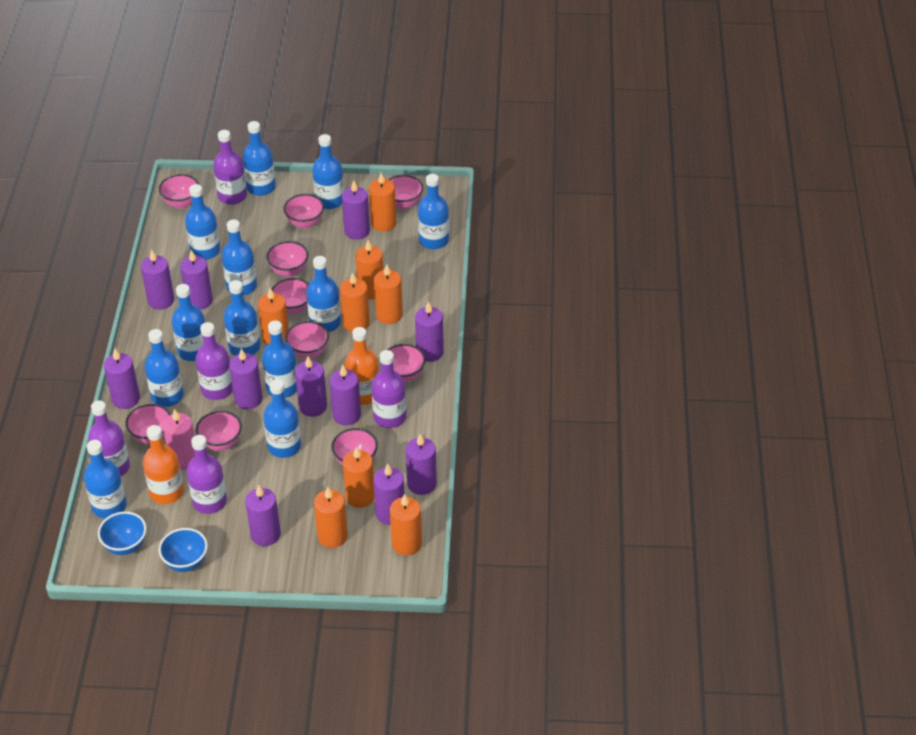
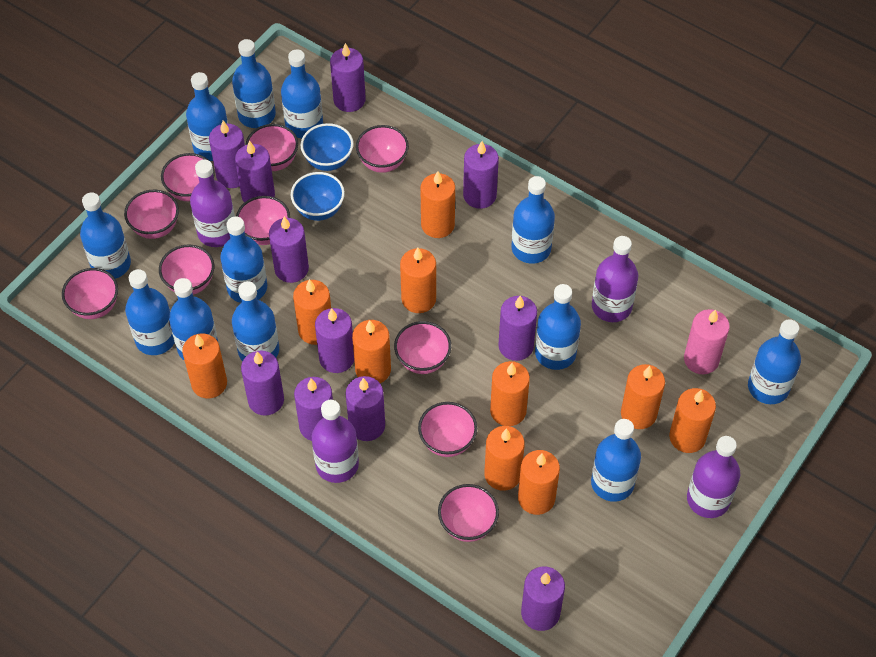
orange bottle: [143,425,184,504] [345,327,379,405] = 2 -> none = 0
orange candle: [258,288,289,345] [314,487,348,548] [340,272,370,332] [343,446,375,508] [355,240,383,299] [369,173,396,232] [374,264,403,324] [390,494,422,556] = 8 -> [182,334,227,398] [293,279,331,345] [352,320,391,383] [400,248,436,313] [421,171,455,238] [484,426,525,491] [490,361,530,426] [518,450,560,515] [621,364,665,429] [669,388,716,453] = 10
purple bottle: [88,400,130,476] [186,435,227,514] [196,322,233,400] [213,130,247,205] [371,350,407,428] = 5 -> [190,160,235,247] [312,400,359,483] [592,236,638,322] [687,436,740,518] = 4

